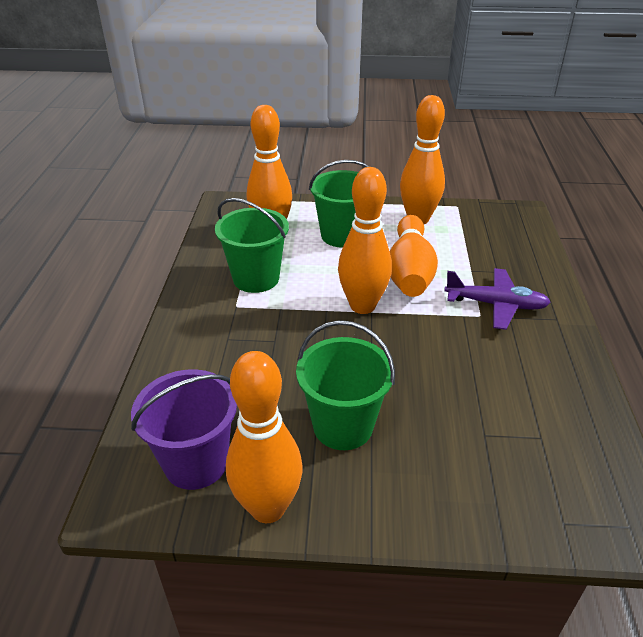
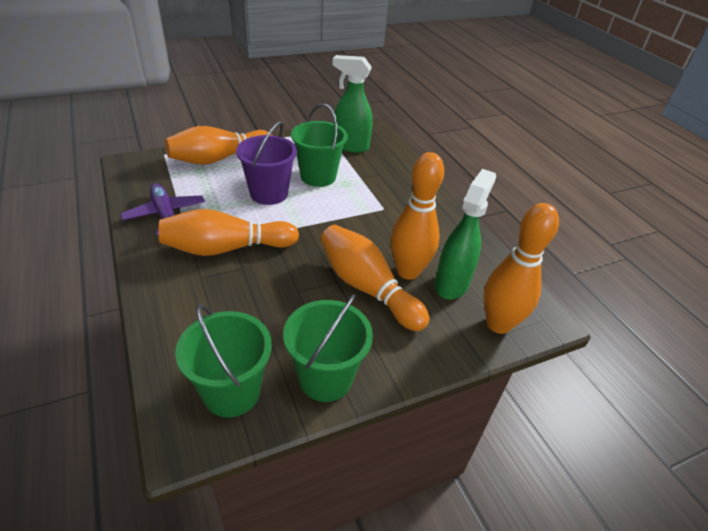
green spray bottle: none = 0 -> [332,55,373,153] [435,169,496,300] = 2

